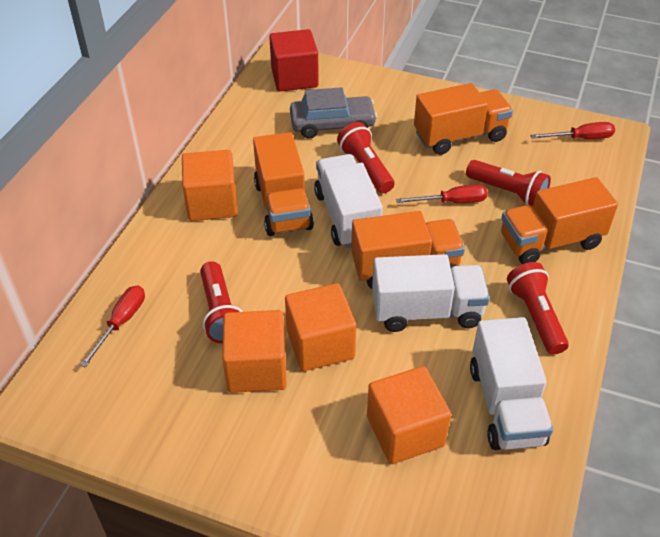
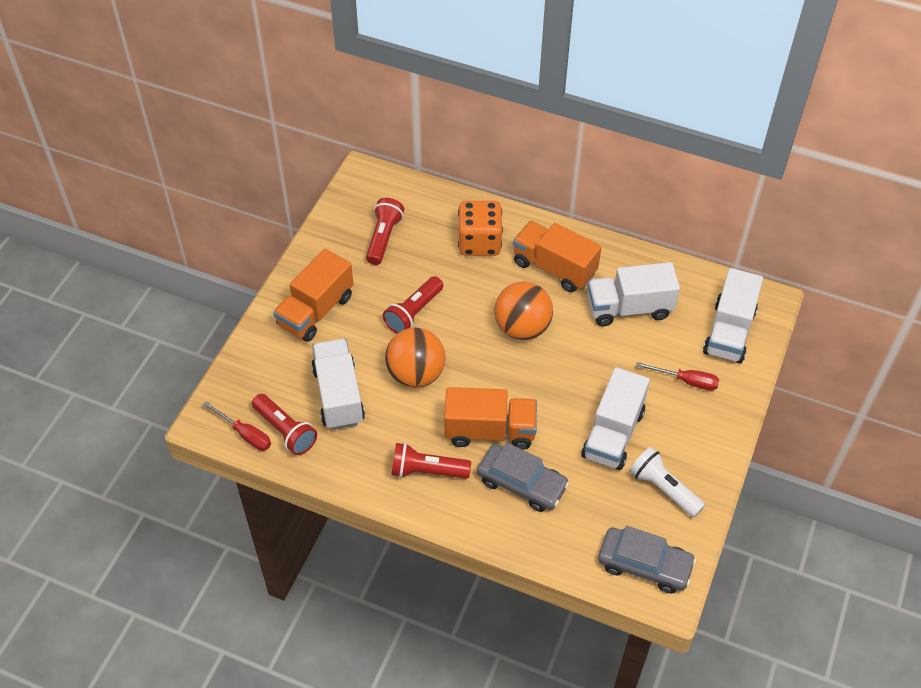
grey car: [290,87,377,139] = 1 -> [477,443,569,512] [598,526,696,593] = 2
orange ball: none = 0 -> [385,328,446,388] [494,281,553,340] = 2
orange cube: [182,150,238,221] [222,310,287,393] [285,283,356,371] [367,366,451,464] = 4 -> none = 0
orange dice: none = 0 -> [458,201,503,256] = 1
orange truck: [253,132,314,236] [351,211,465,289] [414,83,513,155] [501,177,618,264] = 4 -> [273,249,354,342] [444,387,537,450] [513,221,602,292] = 3
red cube: [269,29,319,91] = 1 -> none = 0
red screwdriver: [80,285,145,368] [396,184,488,203] [530,122,615,139] = 3 -> [203,401,271,451] [636,362,719,391] = 2
white flashlight: none = 0 -> [629,447,705,517] = 1
white truck: [314,154,383,248] [372,254,490,332] [470,317,553,450] = 3 -> [311,339,365,430] [582,367,650,470] [587,262,680,326] [703,268,763,364] = 4

